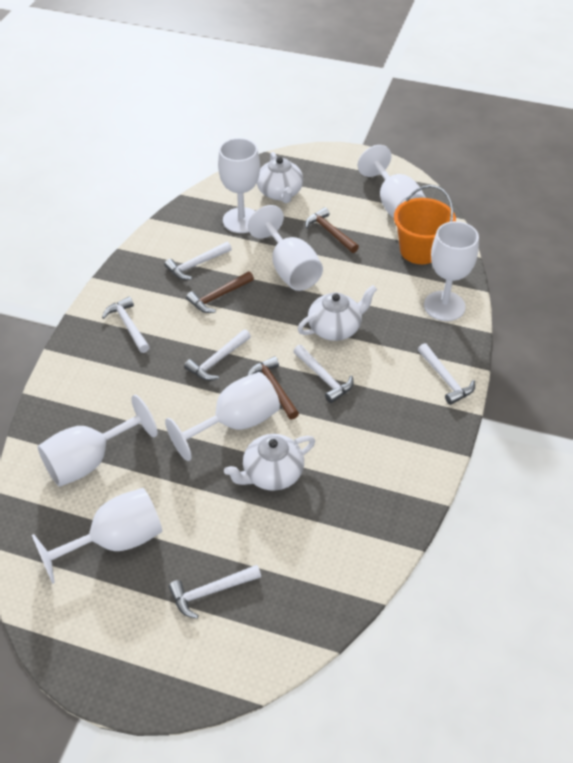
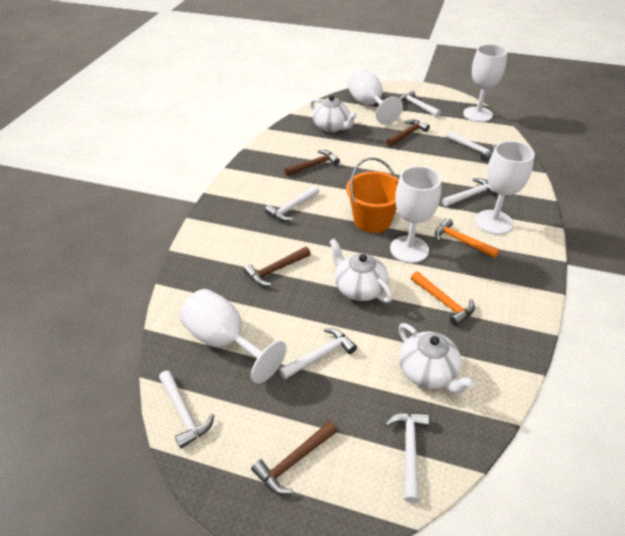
brown hammer: [186,271,254,313] [247,356,299,420] [305,207,359,253] = 3 -> [244,247,311,286] [251,421,338,494] [284,150,340,176] [386,120,430,147] = 4
orange hammer: none = 0 -> [411,271,475,326] [435,218,500,258] = 2
white goblet: [32,488,162,584] [38,395,158,487] [165,372,280,461] [218,138,260,233] [248,205,323,291] [358,145,426,218] [424,221,479,321] = 7 -> [180,289,287,384] [348,69,403,125] [390,166,441,263] [463,44,508,122] [475,141,535,234] = 5
white hammer: [102,297,150,353] [165,242,232,280] [169,565,261,619] [184,329,251,381] [293,345,353,403] [418,343,475,405] = 6 -> [159,370,214,448] [265,186,319,221] [279,328,357,379] [385,413,429,503] [399,90,441,117] [442,178,497,207] [446,131,495,161] = 7

